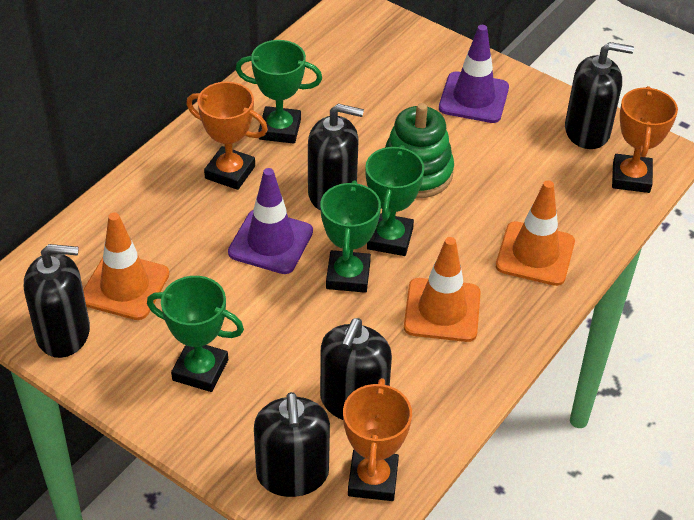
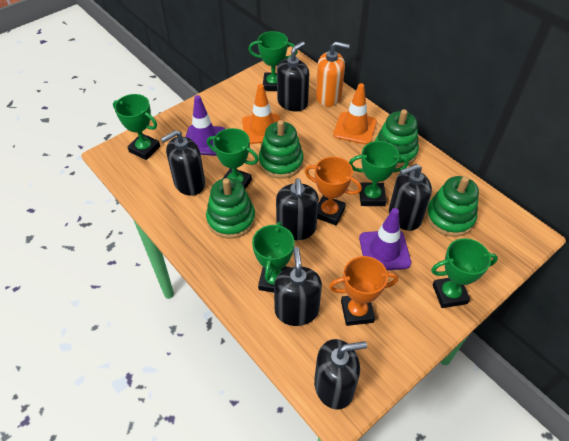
black soap dispenser: [24,244,90,358] [254,392,330,497] [308,104,364,211] [320,318,392,420] [565,42,634,149] = 5 -> [161,130,205,196] [274,247,322,326] [276,178,319,240] [277,42,309,112] [314,339,367,410] [389,164,432,231] = 6
green stacking toy: [385,103,454,198] = 1 -> [206,178,255,239] [259,120,304,179] [375,109,419,168] [426,176,479,237] = 4
green trophy: [147,276,244,392] [235,40,322,144] [321,180,381,293] [365,145,424,256] = 4 -> [113,94,160,160] [207,128,259,189] [249,31,298,91] [252,222,295,293] [349,141,408,206] [431,238,498,308] = 6
orange soap dispenser: none = 0 -> [316,41,350,107] = 1
orange traffic cone: [83,212,169,320] [404,237,481,342] [496,180,575,286] = 3 -> [242,84,280,144] [333,83,377,145] = 2
orange trophy: [186,82,268,190] [343,378,412,501] [612,86,678,193] = 3 -> [305,157,362,225] [329,256,398,326] = 2

